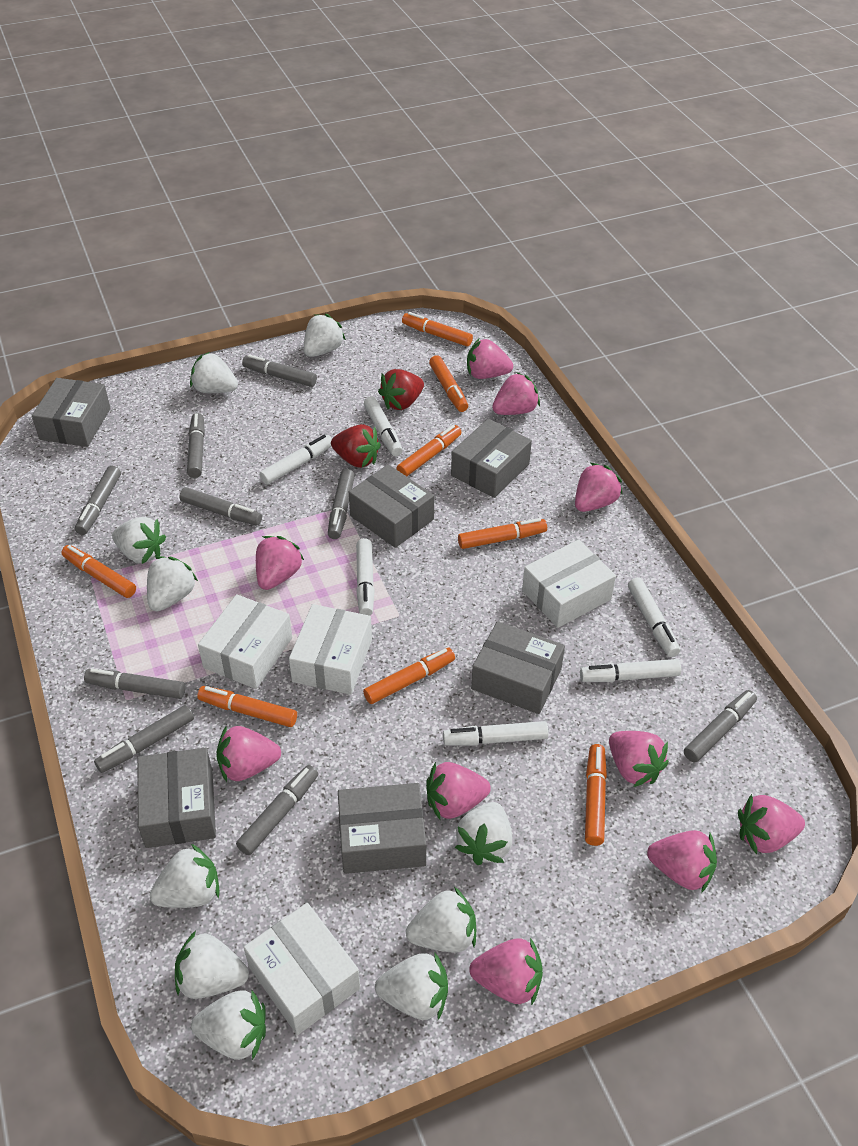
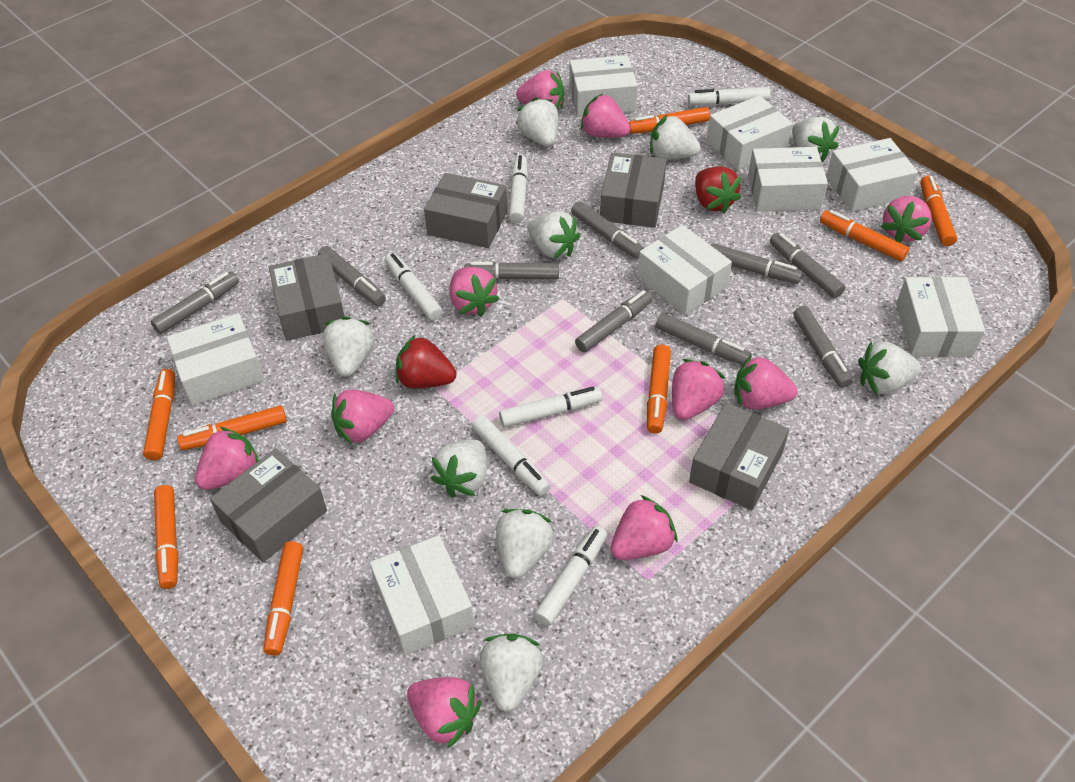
grey box: [32,378,111,447] [138,747,216,848] [338,783,426,874] [349,464,434,548] [451,419,532,498] [471,621,565,714] = 6 -> [210,449,327,562] [269,253,345,341] [424,173,508,248] [600,152,667,228] [689,402,789,510] = 5
white box: [198,594,292,689] [244,903,360,1035] [289,604,372,695] [522,540,616,628] = 4 -> [167,313,264,406] [370,535,474,656] [569,55,638,117] [637,225,732,315] [707,95,793,170] [748,147,828,211] [826,138,918,212] [896,277,985,357] = 8
white strawberry: [112,517,166,564] [147,556,198,611] [150,844,219,908] [175,931,249,999] [190,352,238,393] [191,990,266,1060] [304,313,346,357] [375,952,448,1020] [406,887,476,953] [455,802,512,865] = 10 -> [323,316,374,377] [431,439,487,498] [480,634,543,712] [496,509,554,578] [516,97,558,147] [528,211,580,258] [650,115,701,160] [792,117,839,162] [858,342,921,394] = 9

